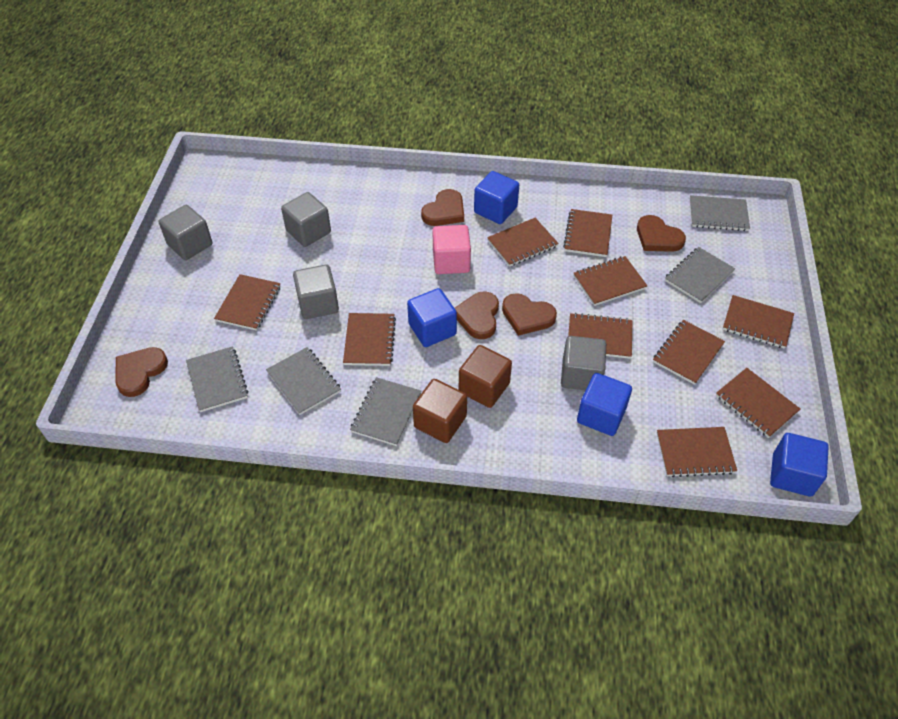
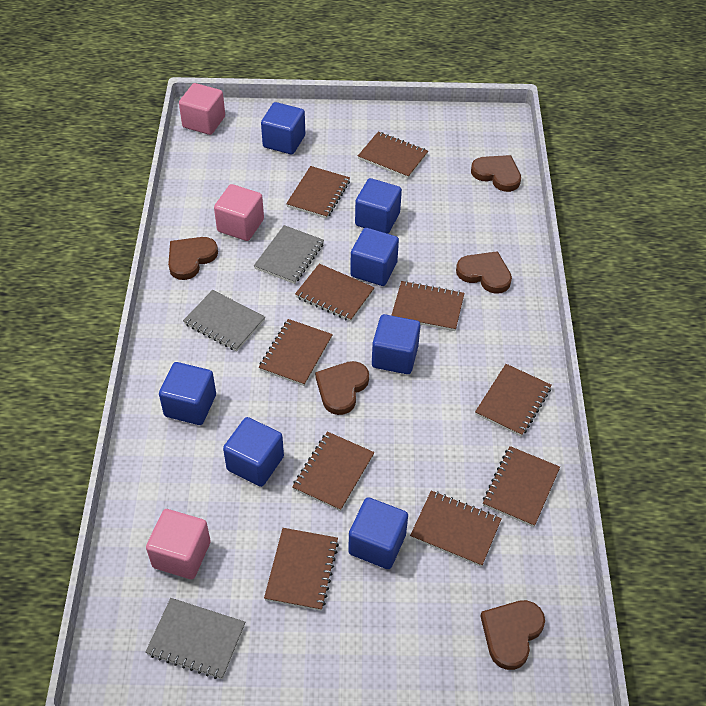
blue cube: [407,288,457,347] [474,171,519,224] [577,373,632,436] [770,433,829,497] = 4 -> [159,362,216,425] [223,417,284,487] [261,102,305,154] [348,497,408,569] [350,228,399,286] [355,178,402,234] [372,314,421,374] = 7
brown cube: [413,379,467,443] [459,345,512,408] = 2 -> none = 0
grey cube: [159,205,212,260] [281,192,331,247] [293,265,339,319] [561,336,606,390] = 4 -> none = 0
grey notebook: [186,346,248,412] [266,347,341,415] [350,377,421,446] [665,247,735,303] [690,195,750,231] = 5 -> [146,598,245,679] [183,290,265,351] [254,225,324,284] = 3
pink cube: [432,225,471,274] = 1 -> [146,509,211,579] [179,83,225,135] [214,184,264,241] = 3

